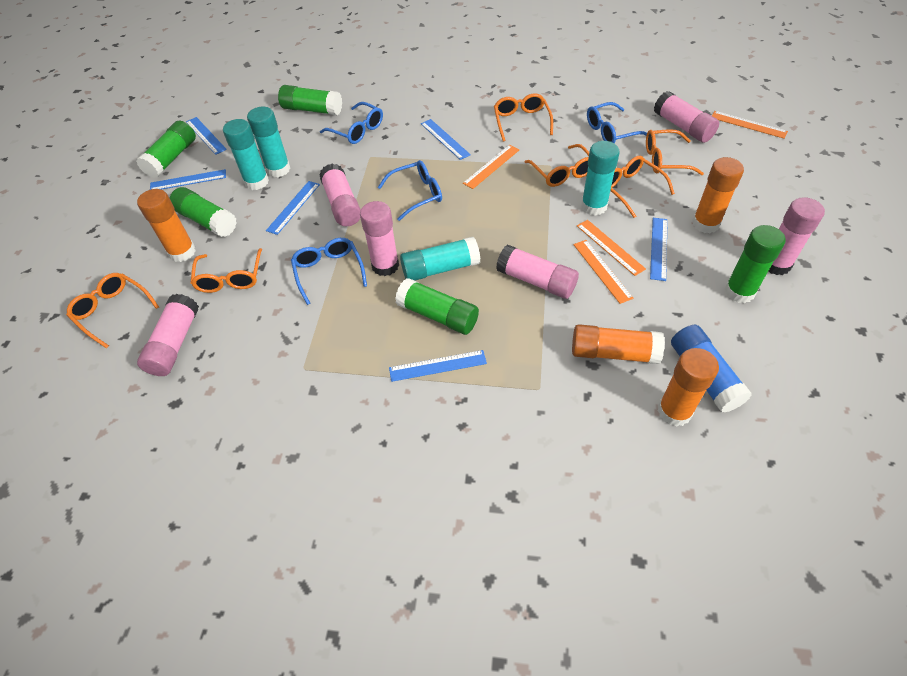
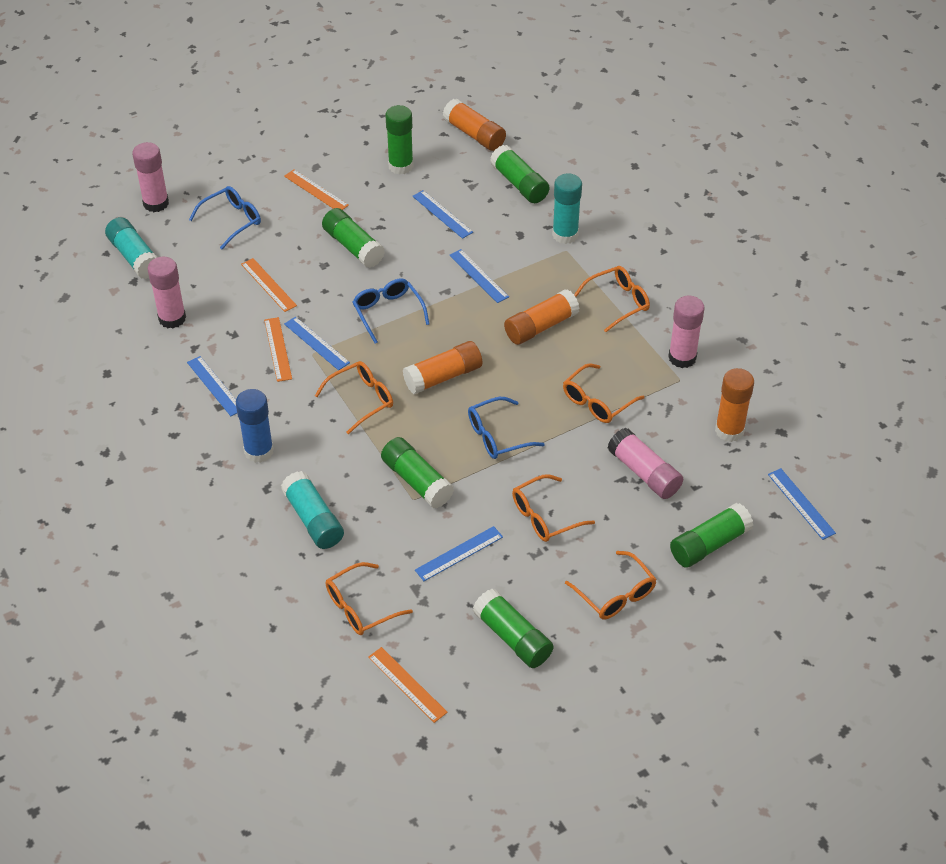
blue glasses: [291,238,367,305] [320,102,383,144] [378,160,442,221] [587,102,647,143] = 4 -> [189,186,261,249] [353,279,429,344] [468,397,545,459] = 3
green glue stick: [136,121,196,178] [170,187,237,237] [278,85,342,116] [395,278,479,335] [724,225,786,303] = 5 -> [322,208,385,268] [381,437,454,508] [385,105,414,175] [473,589,554,668] [490,145,550,203] [670,503,753,568] = 6
pink glue stick: [137,294,199,376] [319,163,361,226] [360,201,399,276] [496,244,579,299] [654,91,719,143] [769,197,825,275] = 6 -> [132,142,169,212] [148,257,186,328] [607,428,683,499] [668,296,705,368] = 4
turquoise glue stick: [223,119,269,190] [247,107,291,177] [400,237,481,281] [581,141,620,216] = 4 -> [105,217,158,279] [281,471,344,549] [552,173,582,244] = 3

